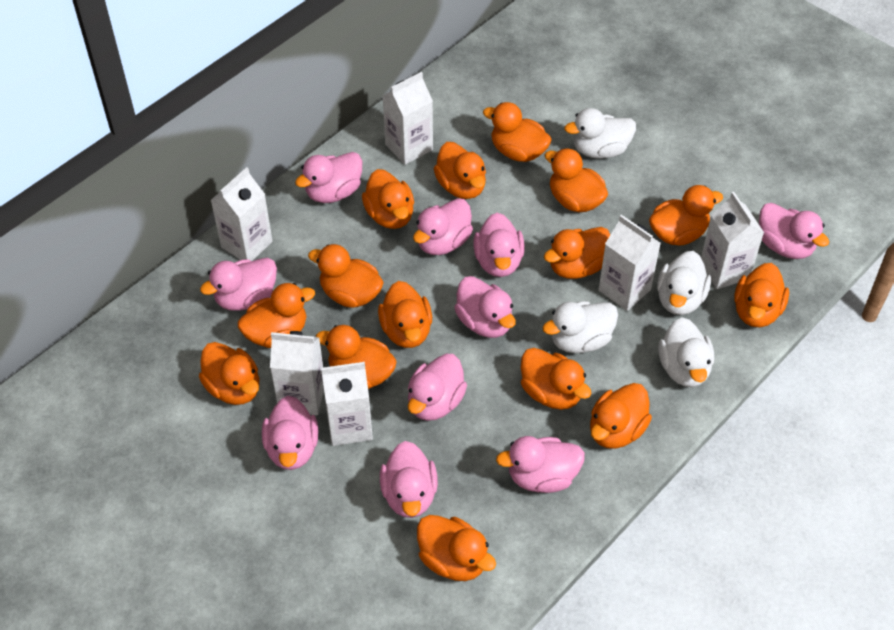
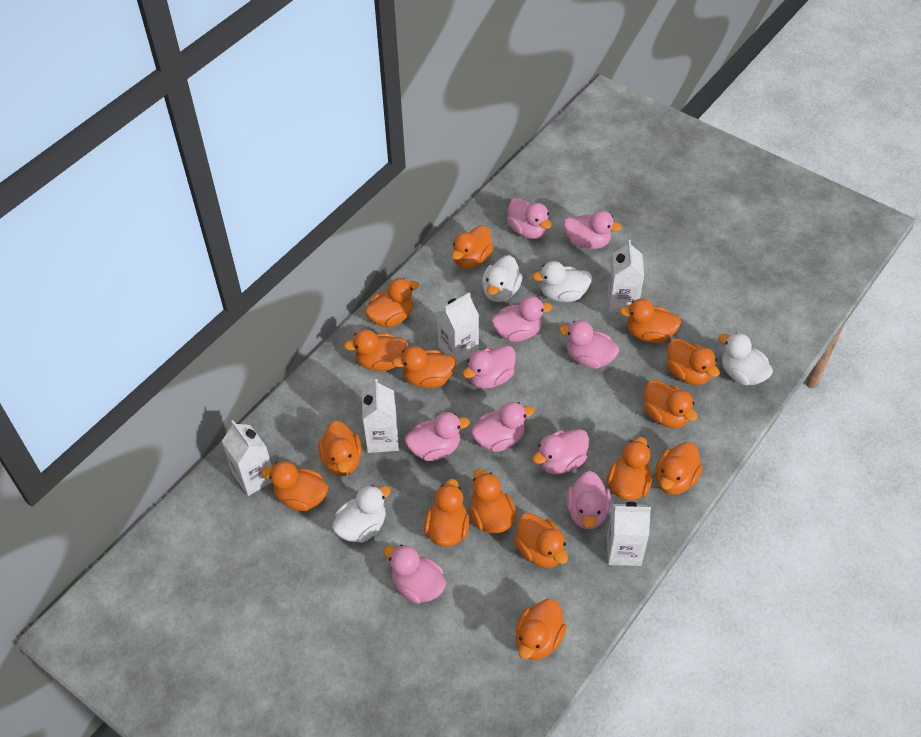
white carton: [211,167,273,261] [270,331,324,415] [321,362,373,446] [383,72,433,165] [598,215,661,311] [701,192,764,289] = 6 -> [222,420,272,496] [362,379,399,453] [436,293,479,365] [607,502,651,566] [608,240,644,312] = 5

